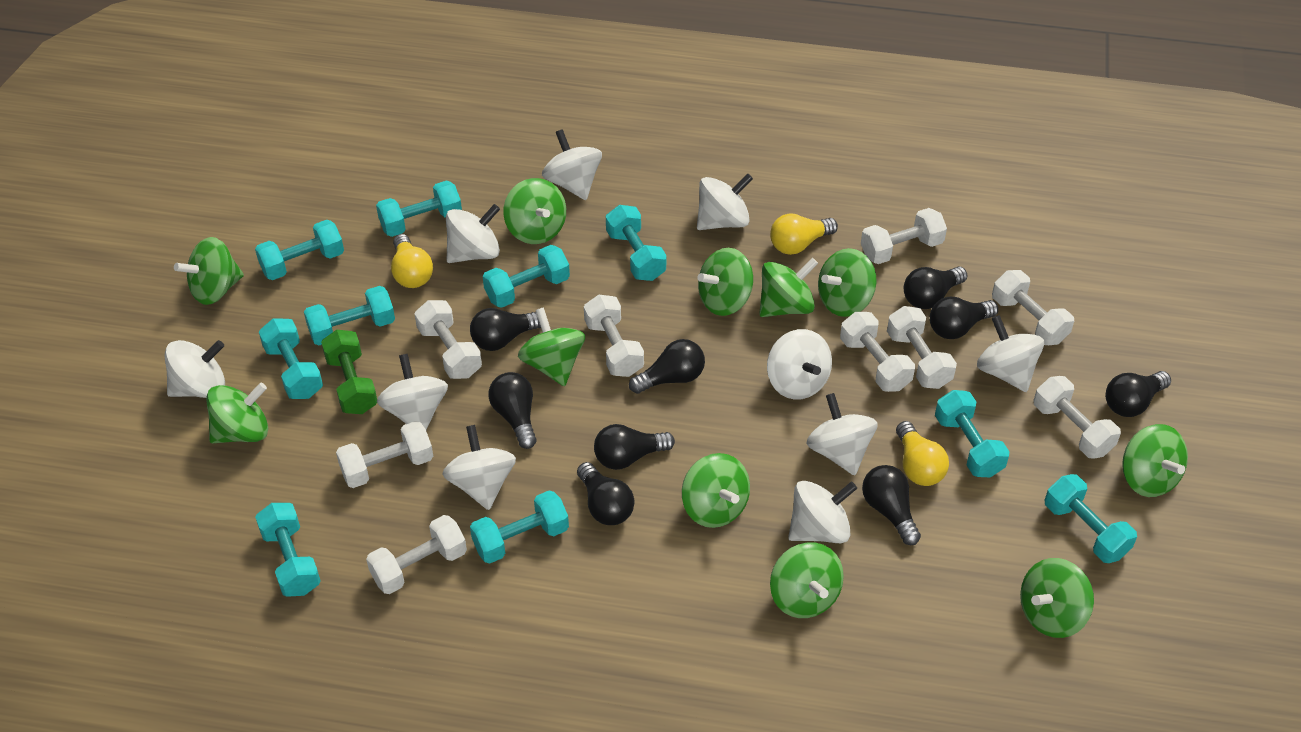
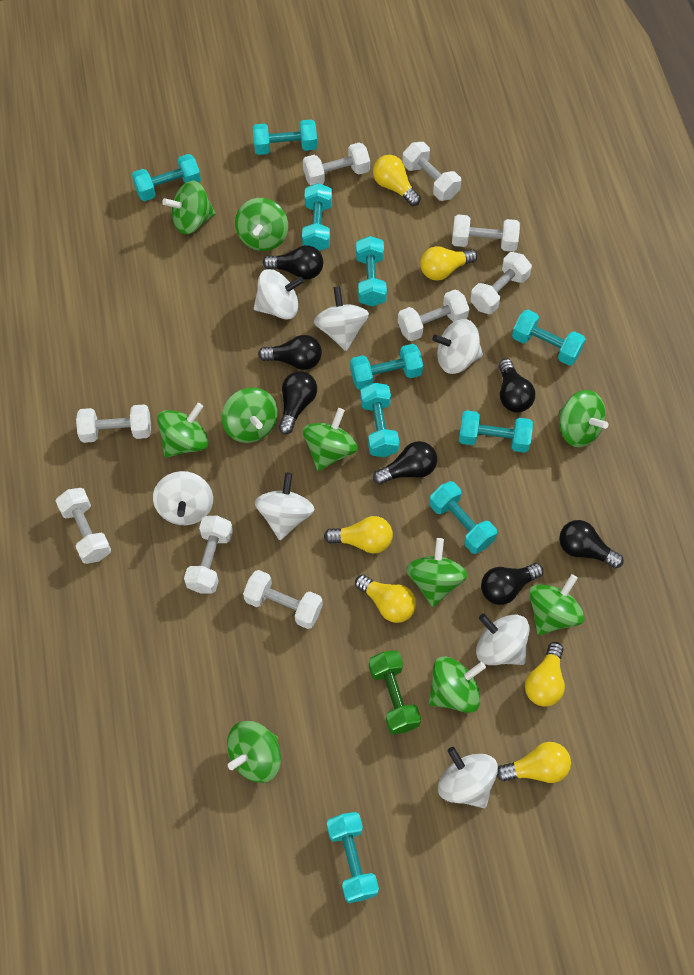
black light bulb: [470,308,541,351] [488,372,537,449] [577,462,634,525] [594,424,675,470] [629,339,705,394] [862,465,921,545] [904,266,967,309] [930,297,998,339] [1105,371,1171,417] = 9 -> [258,335,322,370] [263,245,323,280] [279,371,317,434] [373,441,437,485] [481,563,543,605] [499,359,535,413] [559,520,624,568] = 7
green spinning top: [174,237,244,305] [206,383,268,443] [504,178,566,244] [518,307,585,386] [682,453,750,528] [697,248,753,316] [759,258,818,317] [770,542,844,618] [818,248,876,317] [1020,558,1094,638] [1122,424,1188,497] = 11 -> [157,403,209,458] [162,180,216,234] [222,388,278,443] [227,721,281,783] [235,198,288,251] [303,408,358,471] [406,538,467,607] [429,656,486,713] [529,574,585,635] [559,390,608,447] = 10
white spinning top: [165,340,225,398] [377,354,448,430] [442,425,516,510] [446,204,500,263] [542,129,602,200] [697,173,753,230] [767,329,832,400] [788,481,857,543] [807,393,878,475] [977,315,1044,392] = 10 -> [153,471,213,525] [254,269,304,319] [255,473,314,540] [314,286,369,351] [432,319,483,374] [438,747,498,808] [476,614,530,665] = 7
yellow light bulb: [391,234,433,288] [770,213,838,255] [896,421,949,486] = 3 -> [324,516,393,553] [355,575,416,623] [373,155,421,206] [420,246,478,281] [497,742,571,783] [525,642,565,707] = 6

